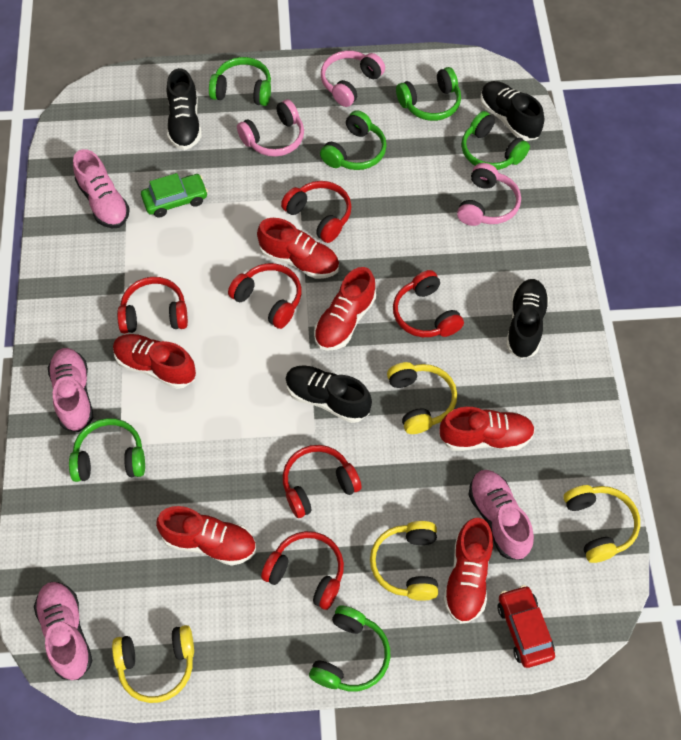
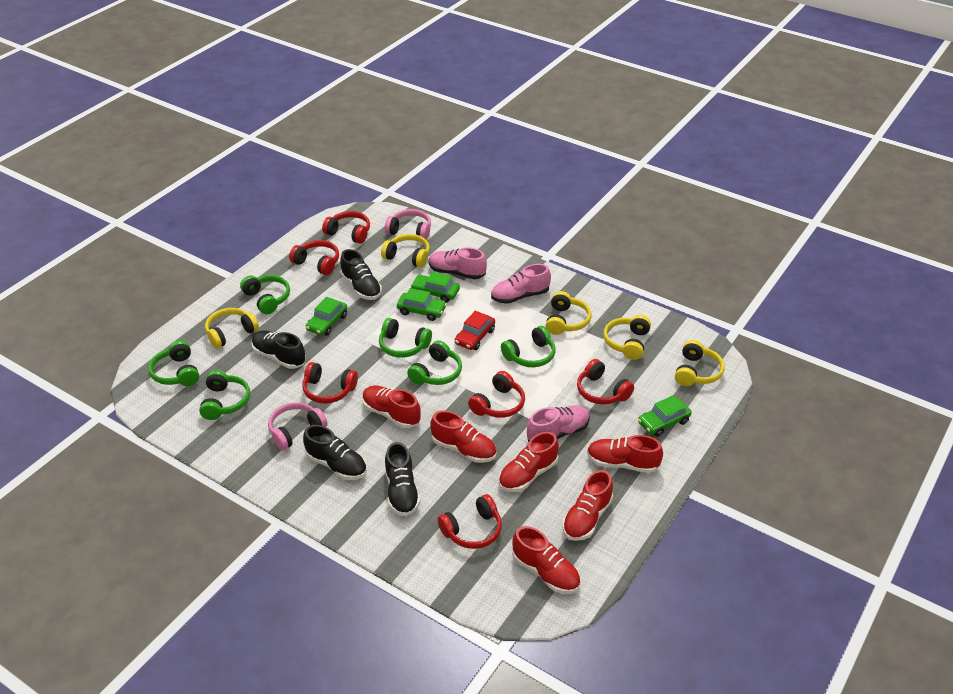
green car: [141,173,208,218] = 1 -> [306,297,347,336] [397,288,447,321] [411,272,460,303] [638,395,692,437] = 4
pink headphones: [237,99,304,157] [321,51,385,107] [457,163,521,226] = 3 -> [268,402,328,450] [385,209,431,240] = 2
pink shoe: [34,582,93,680] [48,348,93,432] [73,149,130,228] [468,470,534,560] = 4 -> [429,248,487,279] [491,264,551,304] [527,405,590,442] = 3
yellow headphones: [112,625,194,703] [370,521,438,601] [387,362,457,434] [563,485,640,563] = 4 -> [205,308,259,349] [381,234,430,268] [546,291,591,335] [603,315,651,360] [675,340,725,386] = 5

